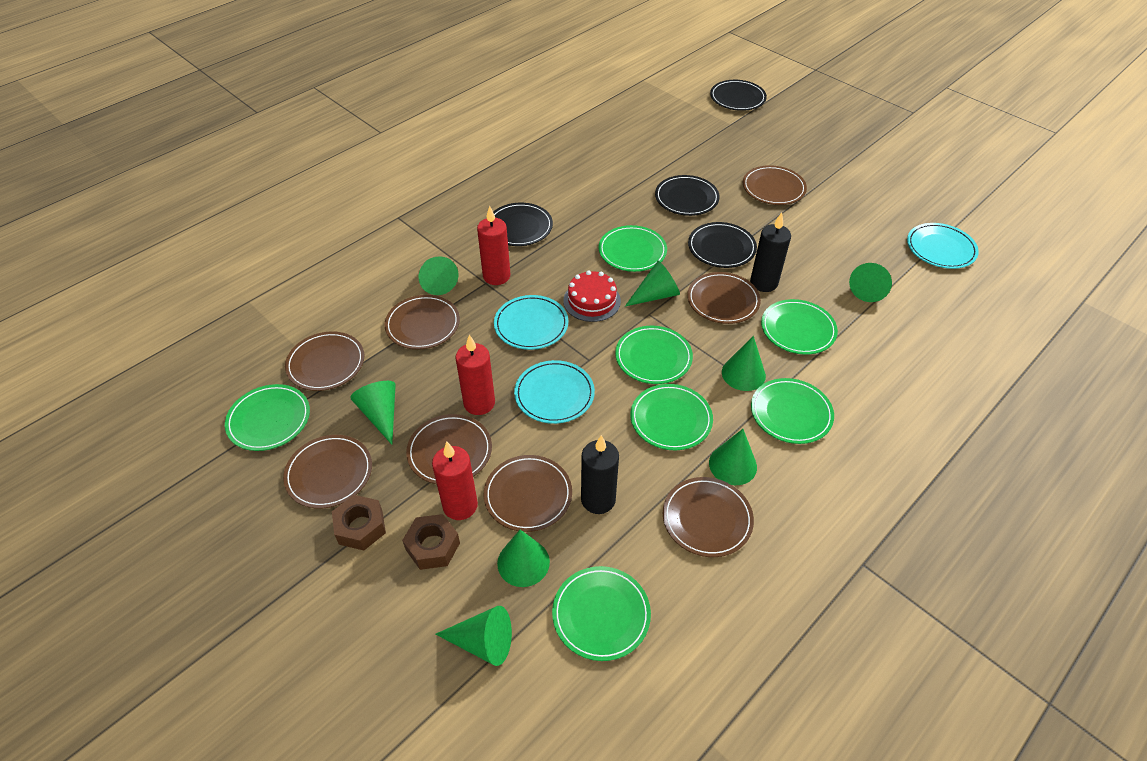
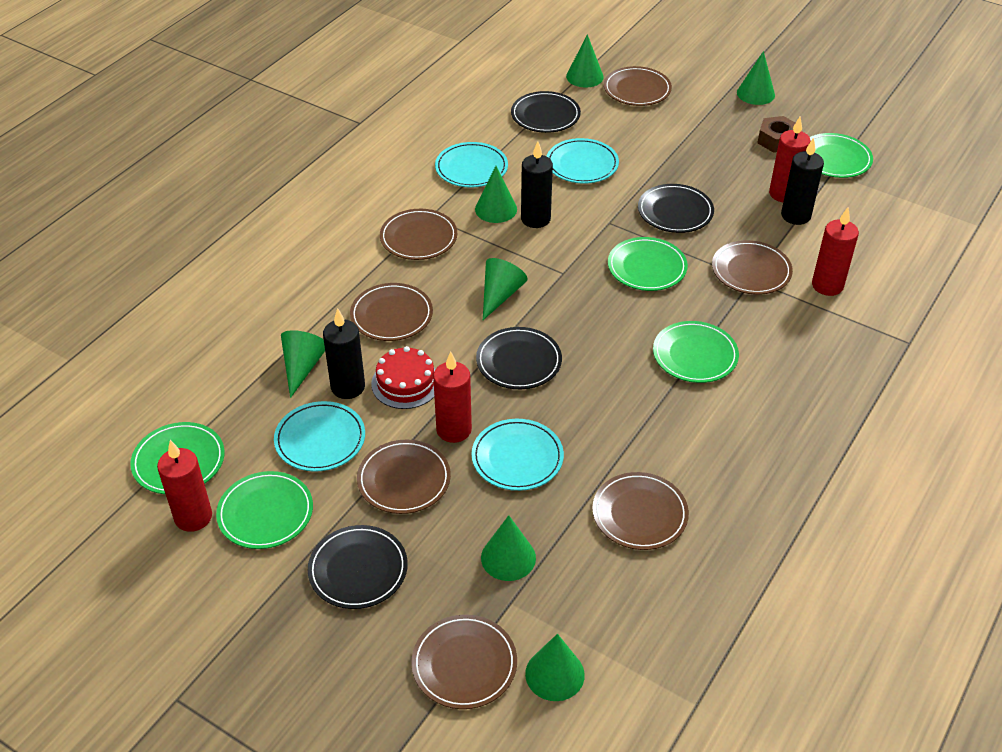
black candle: [581,435,619,514] [750,212,791,292] = 2 -> [323,308,365,399] [521,141,553,228] [781,137,824,225] = 3
brown nut: [332,495,386,550] [402,514,460,570] = 2 -> [757,116,795,153] = 1
brown plate: [283,435,372,509] [285,331,364,391] [385,295,460,349] [406,414,492,484] [484,455,572,532] [663,477,754,557] [687,272,761,324] [743,165,807,205] = 8 -> [350,283,433,341] [357,440,451,514] [380,209,457,260] [411,615,517,709] [592,472,689,550] [604,66,672,106] [712,240,793,295] = 7
green cone: [350,381,396,445] [419,256,458,295] [435,606,512,666] [497,530,550,587] [625,261,680,306] [709,429,757,485] [722,336,766,391] [849,263,892,302] = 8 -> [281,330,325,398] [475,166,517,223] [481,515,536,581] [483,258,528,320] [525,634,585,701] [566,34,604,88] [737,51,775,105] = 7
green plate: [225,384,310,451] [552,566,651,661] [599,225,667,272] [615,326,693,384] [630,384,713,450] [751,378,834,444] [761,299,838,355] = 7 -> [130,422,225,494] [216,471,313,549] [608,237,688,291] [653,321,739,383] [810,133,873,178] = 5
red candle: [432,442,478,520] [455,335,495,415] [477,206,510,285] = 3 -> [157,440,212,532] [433,352,472,443] [769,117,811,202] [812,207,859,296] = 4
turquoise plate: [494,295,568,350] [514,360,595,424] [907,223,979,269] = 3 -> [274,401,365,472] [435,142,508,188] [472,419,564,491] [547,138,619,184] = 4

